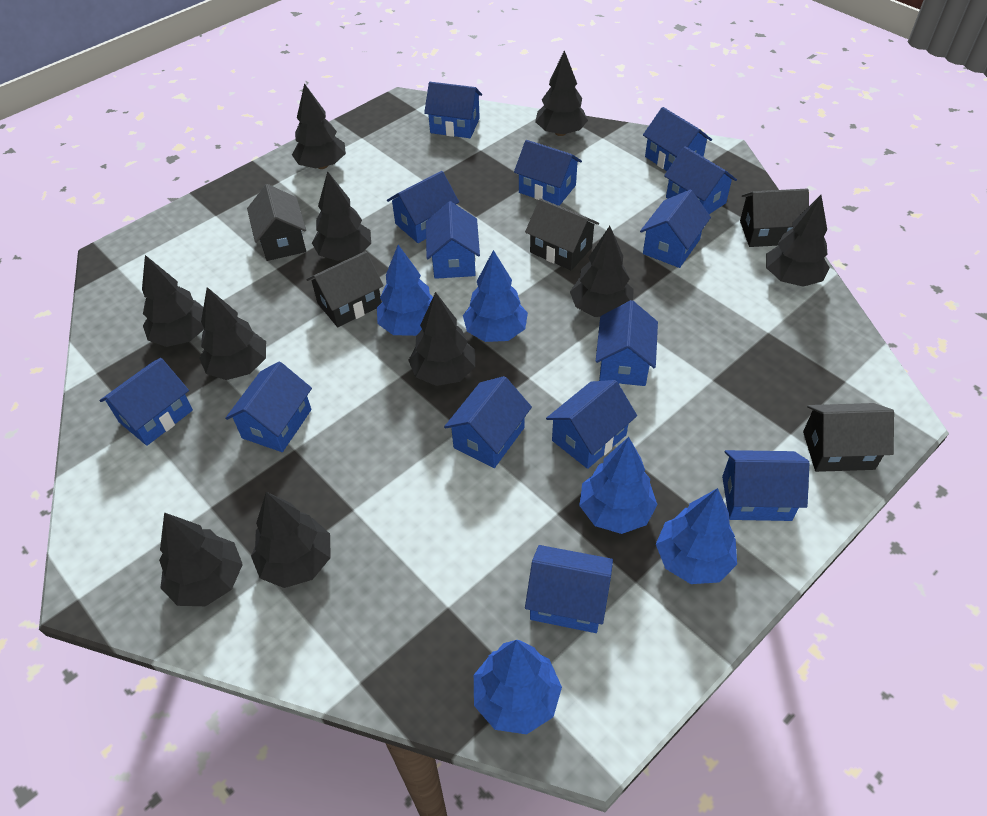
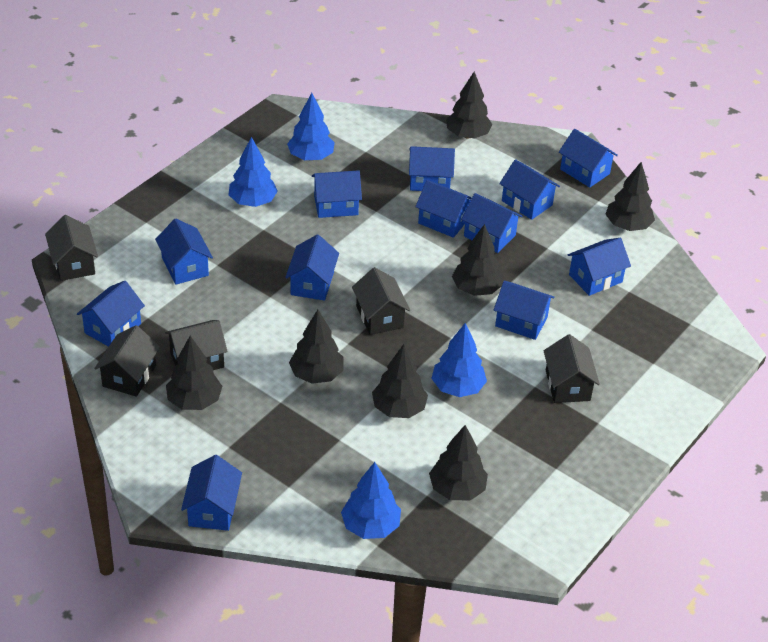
black tree: [142,255,204,347] [159,512,243,606] [199,287,266,380] [251,492,331,588] [292,83,346,169] [312,171,371,261] [408,292,475,386] [535,50,588,136] [570,226,634,317] [766,195,830,287] = 10 -> [166,336,222,410] [289,310,343,384] [372,344,428,418] [429,425,488,500] [446,72,492,139] [452,224,503,296] [605,162,655,231] = 7
blue house: [100,358,193,446] [225,362,312,452] [387,171,459,243] [424,82,482,138] [426,201,480,279] [444,376,532,468] [514,140,582,206] [525,545,613,633] [546,380,637,469] [596,300,658,386] [640,190,711,268] [643,107,712,171] [664,146,737,214] [722,450,809,521] = 14 -> [77,281,145,347] [155,219,213,285] [181,455,242,531] [285,234,339,301] [312,170,362,218] [409,146,455,191] [415,180,472,238] [461,193,523,253] [494,281,555,340] [499,159,560,220] [559,129,618,188] [568,238,631,296] = 12
blue tree: [377,245,433,336] [463,250,528,342] [474,640,562,734] [579,437,658,534] [656,488,737,584] = 5 -> [229,137,278,207] [287,93,335,161] [341,462,401,539] [431,323,487,397] = 4

